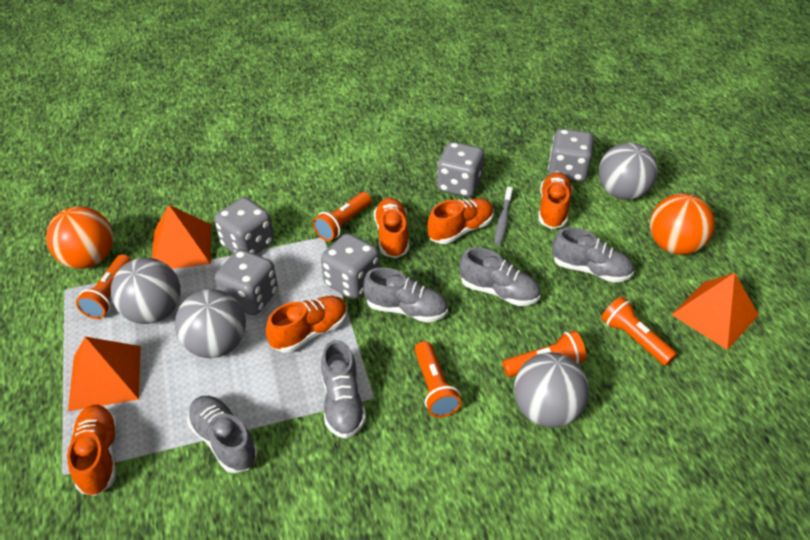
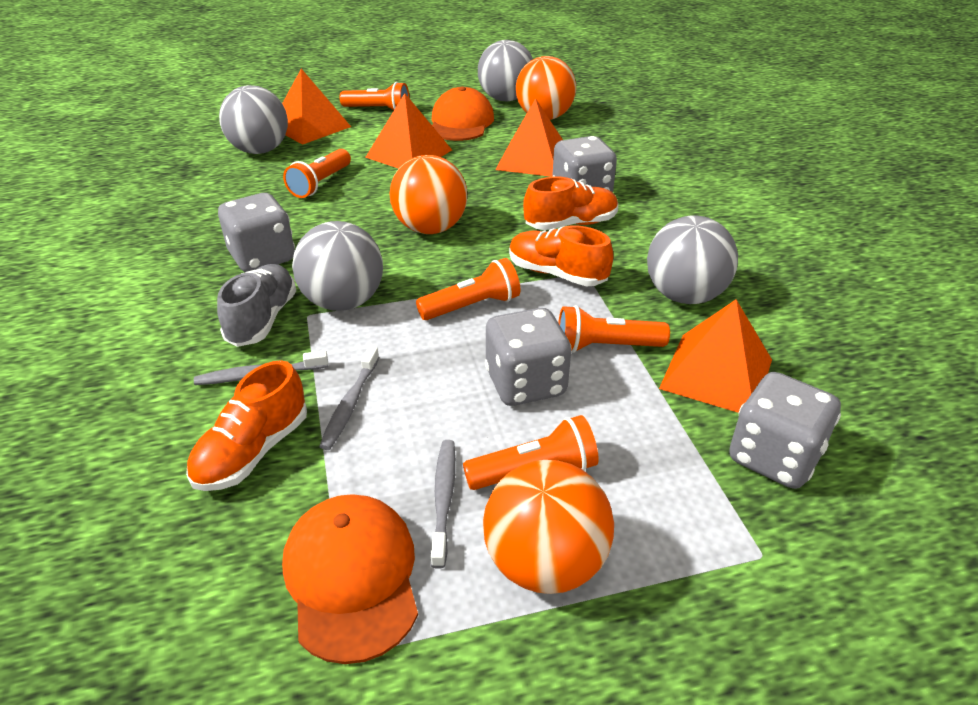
grey dice: [214,197,274,254] [215,249,278,315] [321,233,379,299] [436,142,484,197] [548,129,594,182] = 5 -> [218,193,295,272] [485,308,572,406] [552,136,617,192] [729,372,841,489] = 4
grey shoe: [187,396,258,473] [321,340,366,439] [363,267,448,323] [459,247,540,306] [552,227,634,283] = 5 -> [217,264,296,347] = 1
grey toothbrush: [495,187,513,245] = 1 -> [194,350,328,385] [319,346,379,450] [431,440,456,569] = 3
orange ball: [46,206,114,269] [650,193,715,255] = 2 -> [390,155,467,234] [483,460,614,594] [516,56,576,120] = 3
orange cap: none = 0 -> [282,494,418,664] [431,86,494,141] = 2
orange pyramid: [68,337,141,411] [152,205,211,269] [671,273,759,350] = 3 -> [282,69,351,145] [365,93,452,169] [495,98,563,177] [659,300,772,413] = 4
orange shoe: [67,405,118,496] [266,296,348,353] [374,198,409,258] [428,198,494,244] [538,172,573,229] = 5 -> [186,360,307,491] [509,225,614,286] [523,177,618,230] = 3

